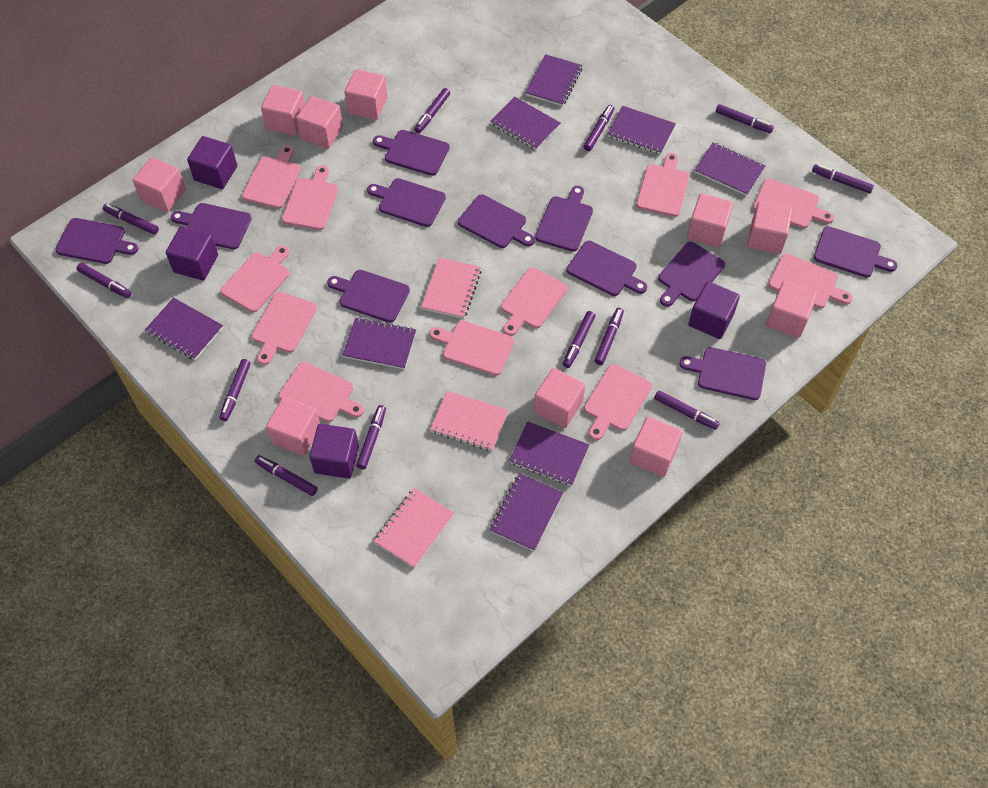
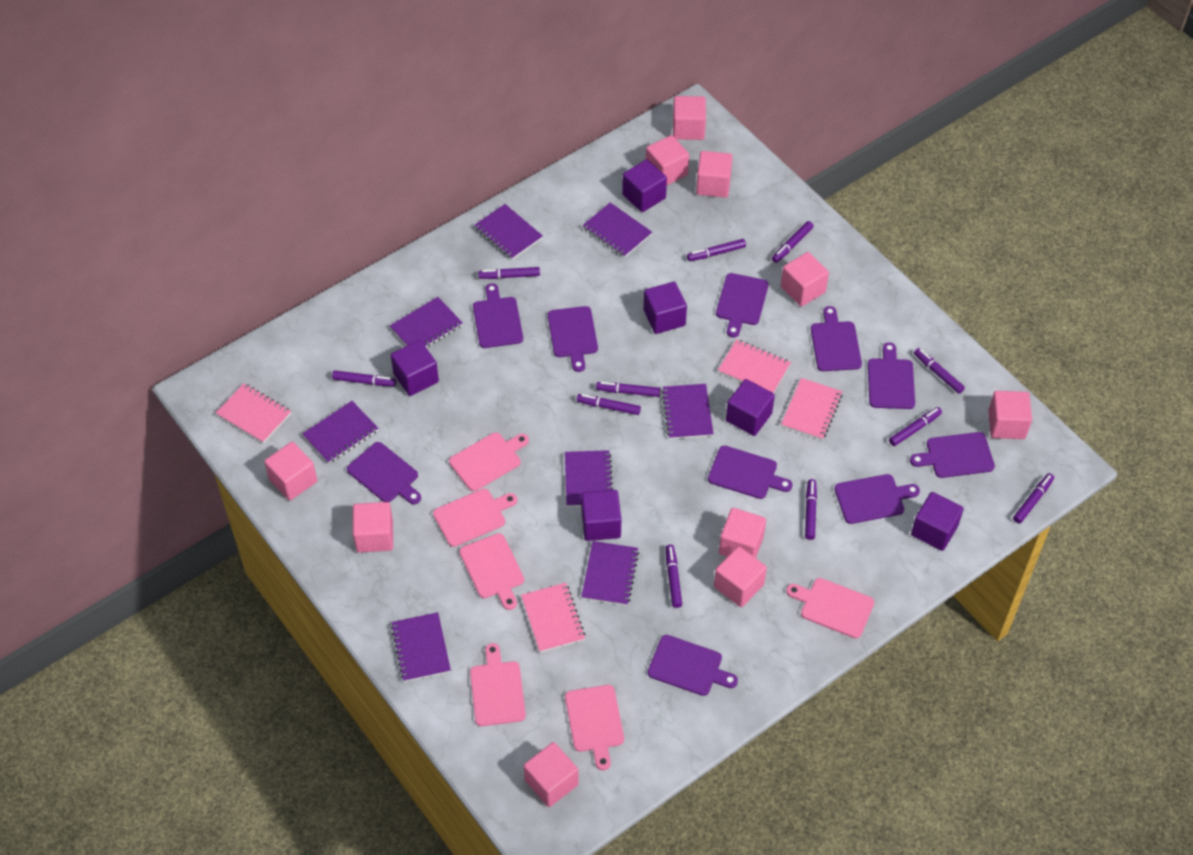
pink cutting board: [220,245,290,312] [242,145,301,209] [251,292,317,365] [279,362,364,422] [282,165,338,230] [429,320,514,376] [501,267,568,336] [584,364,652,440] [636,153,689,217] [753,179,834,228] [768,254,853,308] = 11 -> [433,489,517,547] [449,432,529,491] [459,533,524,610] [470,643,526,726] [565,685,624,770] [786,578,874,638] = 6
pink notebook: [374,488,454,568] [421,258,481,319] [430,391,509,451] = 3 -> [216,383,291,443] [521,583,585,653] [718,339,791,393] [781,378,842,440] = 4
purple cube: [166,226,218,281] [187,136,237,189] [309,424,359,479] [689,281,740,339] = 4 -> [391,340,439,396] [581,490,621,541] [622,159,667,212] [644,282,687,334] [726,379,775,436] [911,492,964,551] = 6
purple cutting board: [56,218,138,264] [171,203,252,249] [327,270,410,323] [367,178,446,227] [373,130,450,176] [458,194,535,248] [535,186,593,252] [567,241,647,296] [658,242,725,307] [679,347,766,400] [814,226,897,278] = 11 -> [347,442,421,504] [473,283,523,348] [548,306,598,372] [648,635,738,696] [708,446,792,499] [716,273,769,338] [811,306,862,371] [835,474,920,524] [868,342,915,409] [910,432,995,478] = 10
purple marker: [76,263,132,298] [103,204,159,235] [220,359,251,421] [255,455,318,496] [356,405,386,469] [414,88,450,133] [563,311,595,368] [583,105,614,151] [594,308,624,365] [654,390,720,430] [716,104,774,133] [812,165,874,193] = 12 -> [332,370,396,386] [478,267,540,279] [577,394,641,415] [596,382,660,397] [666,545,682,608] [687,239,746,261] [772,221,814,263] [805,479,817,540] [889,407,942,446] [914,348,965,394] [1013,473,1054,524] = 11

